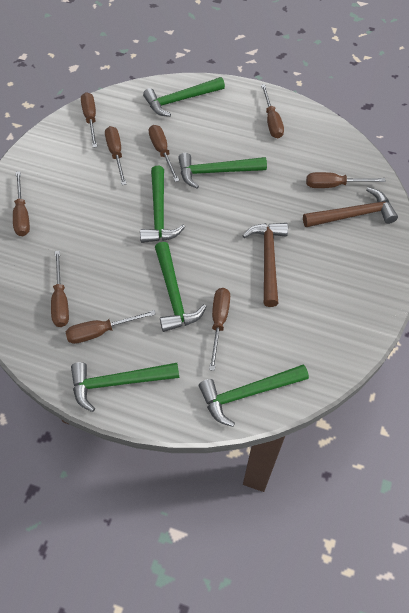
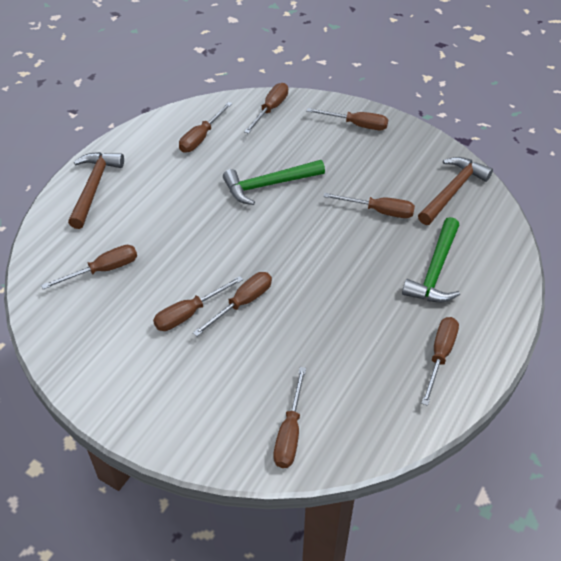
green hammer: [71,362,179,412] [140,166,185,243] [143,77,225,117] [155,242,207,332] [178,153,267,188] [199,364,309,427] = 6 -> [223,160,325,205] [402,217,460,303] = 2

